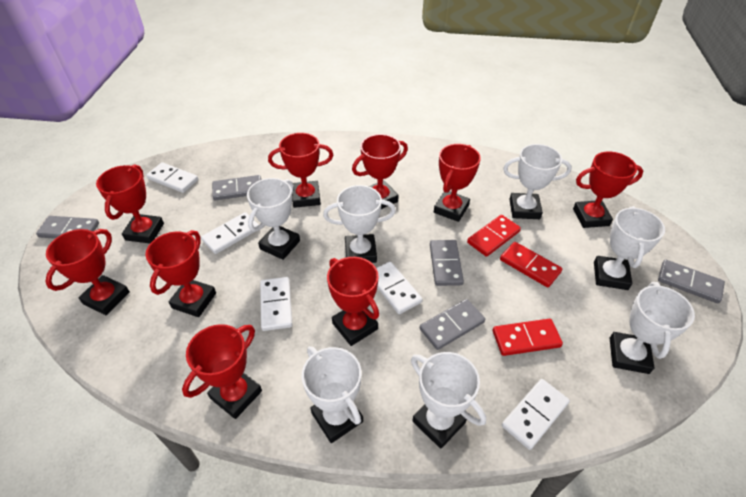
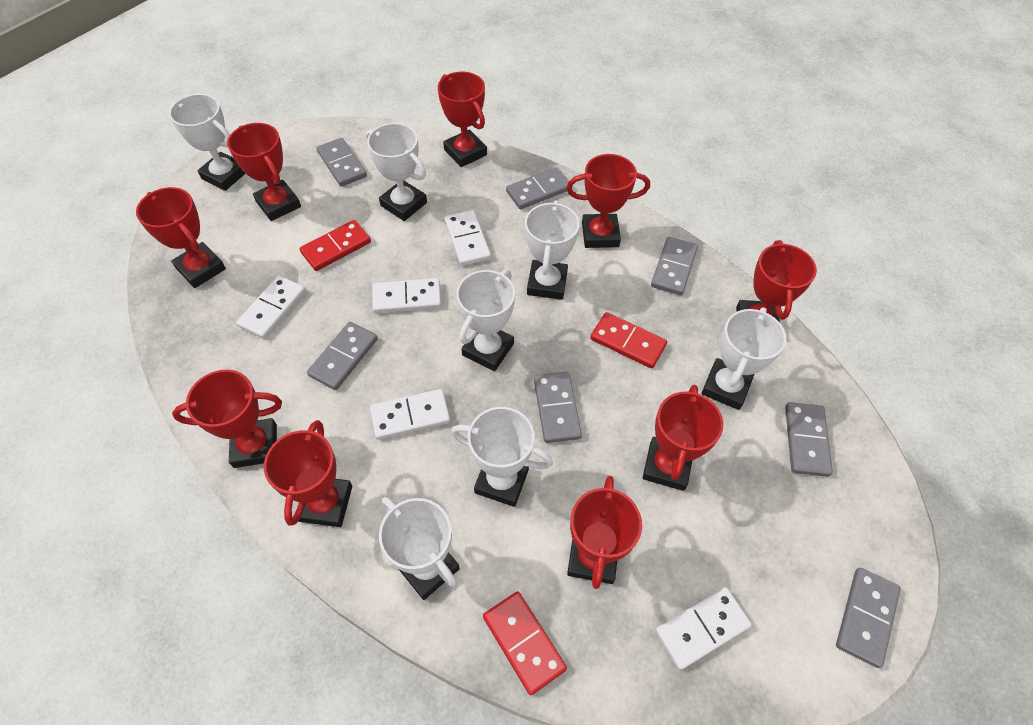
grey domino: [36,216,99,239] [212,175,261,200] [420,299,485,350] [430,240,464,286] [658,260,725,303] = 5 -> [307,322,378,390] [317,138,367,187] [506,167,569,209] [534,372,582,443] [651,237,698,295] [785,402,833,477] [836,568,901,668] = 7

